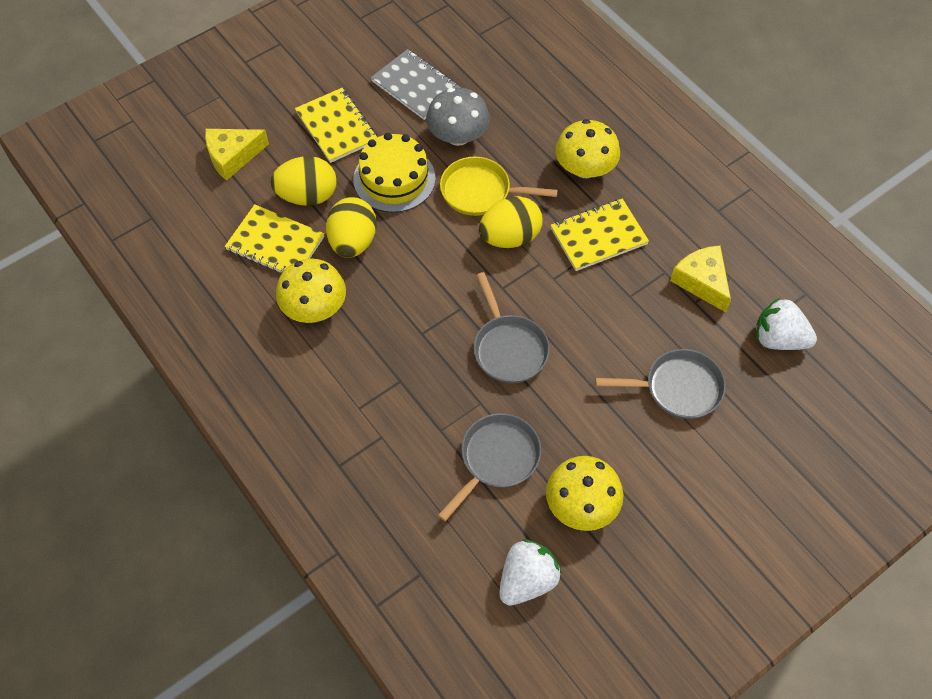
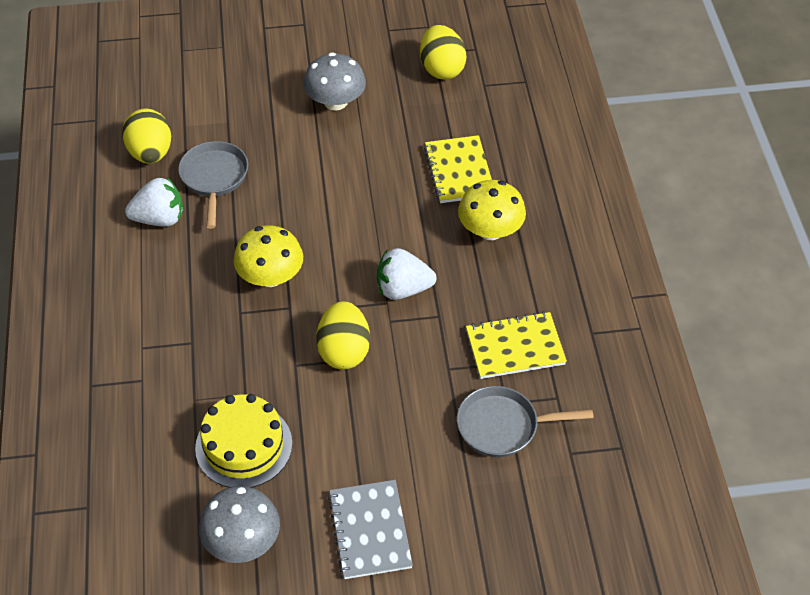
grey mushroom: [426,88,490,146] = 1 -> [199,486,280,563] [304,52,366,111] = 2
grey pan: [438,413,541,521] [474,272,550,383] [595,349,726,419] = 3 -> [178,141,248,229] [457,386,594,457] = 2
yellow cheese: [205,129,269,181] [670,245,731,312] = 2 -> none = 0
yellow mushroom: [276,259,346,323] [546,456,623,531] [555,119,620,178] = 3 -> [234,225,303,287] [458,180,526,240] = 2
yellow notebook: [225,204,324,274] [295,88,377,163] [551,199,649,271] = 3 -> [424,135,492,203] [466,312,567,379] = 2
yellow pan: [440,156,558,216] = 1 -> none = 0

